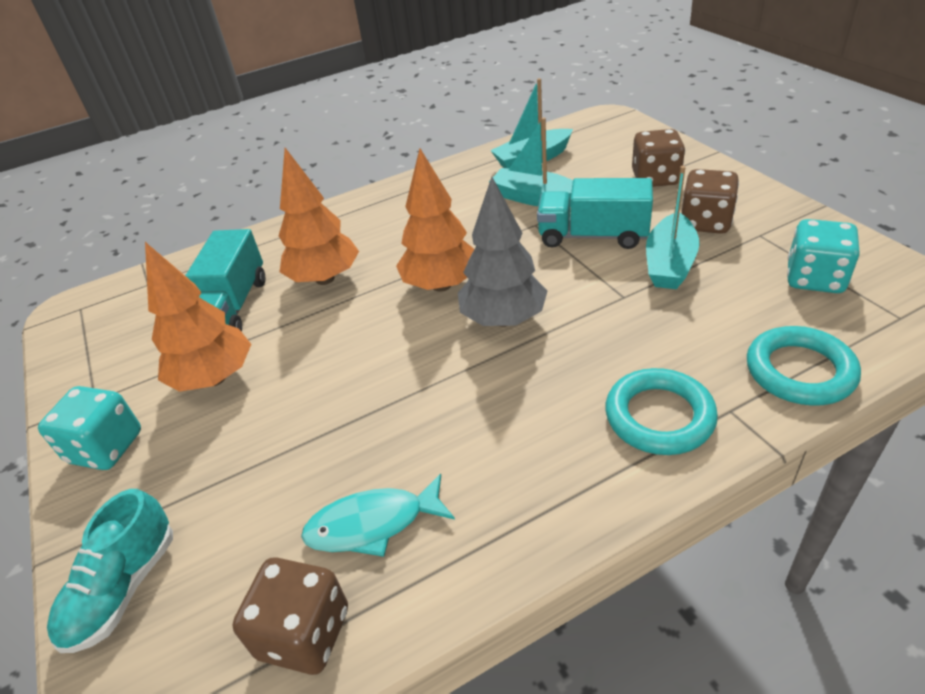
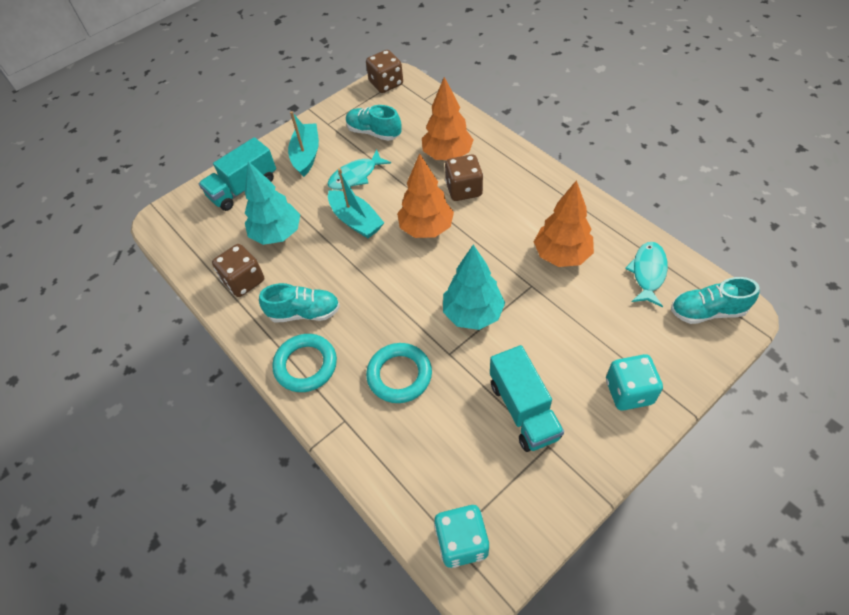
grey tree: [458,177,547,327] = 1 -> none = 0
turquoise boat: [489,117,573,206] [490,78,573,168] [646,166,700,289] = 3 -> [288,111,319,177] [328,168,384,238] = 2
turquoise fish: [301,474,455,557] = 1 -> [328,150,391,190] [625,242,668,307] = 2
turquoise shoe: [47,489,173,653] = 1 -> [259,283,340,323] [346,105,402,141] [671,277,760,324] = 3
turquoise tree: none = 0 -> [245,161,300,245] [443,244,505,330] = 2

